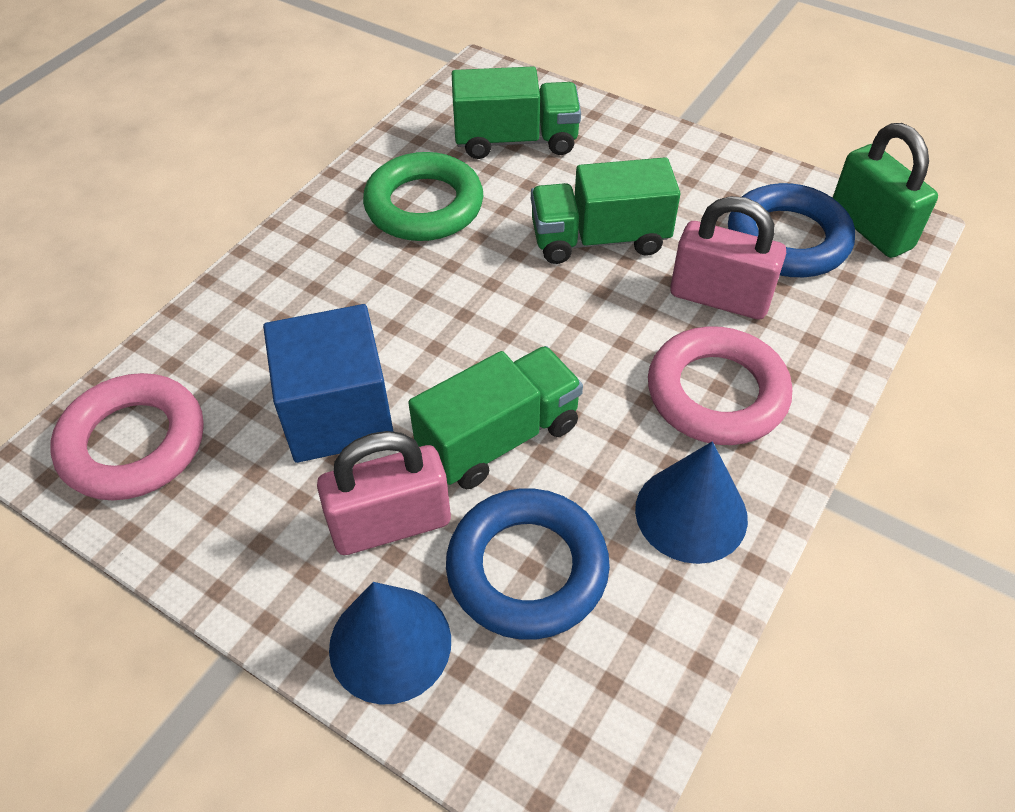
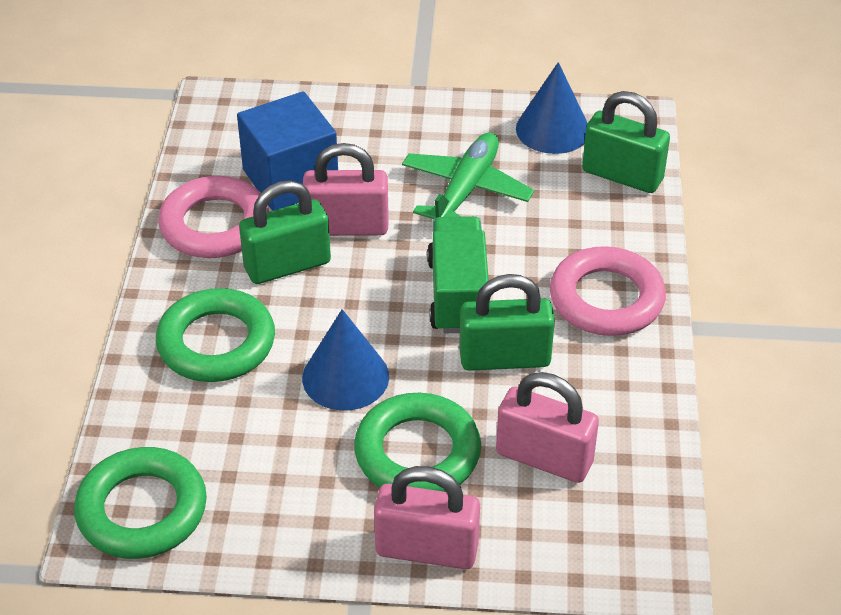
blue ring: [446,488,610,640] [728,183,855,277] = 2 -> none = 0
green padlock: [833,123,938,258] = 1 -> [239,180,331,284] [459,274,555,371] [582,91,670,193] = 3
green plane: none = 0 -> [402,132,534,219] = 1
green ring: [363,152,483,241] = 1 -> [74,447,207,559] [156,288,275,382] [354,393,481,492] = 3
green truck: [408,346,583,489] [452,66,581,159] [531,157,680,264] = 3 -> [427,216,489,333] = 1
pink padlock: [317,431,451,555] [670,196,786,320] = 2 -> [303,143,388,236] [374,466,480,569] [496,372,599,483] = 3

